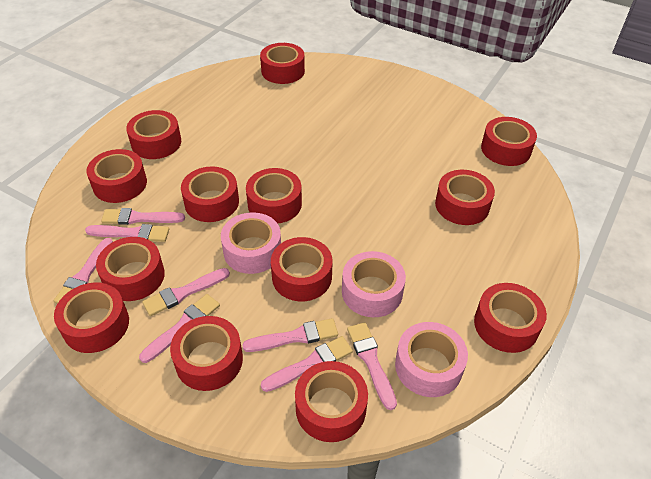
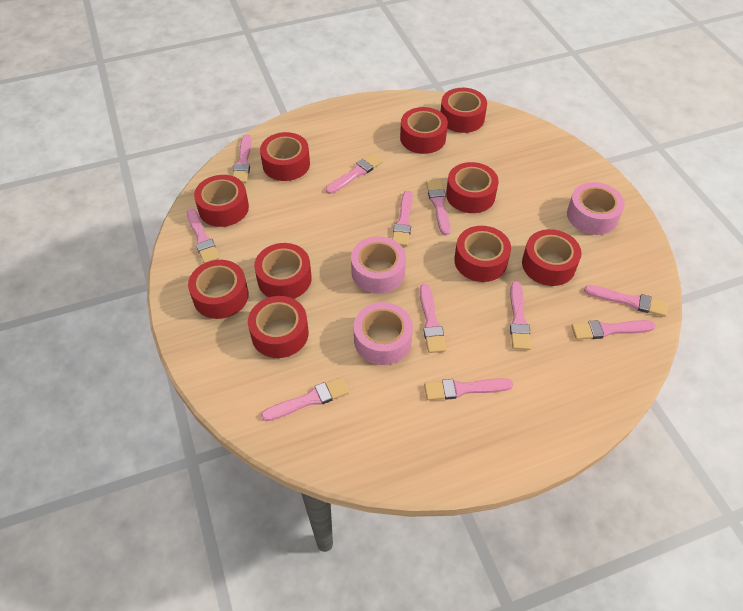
pink brush: [54,238,113,304] [85,224,169,242] [101,208,185,225] [139,294,220,363] [142,268,230,316] [242,318,338,352] [261,336,353,392] [347,322,397,410] = 8 -> [187,208,220,263] [233,134,251,183] [261,377,349,421] [326,153,383,194] [392,190,413,246] [420,284,446,353] [424,378,513,400] [426,180,451,235] [510,281,531,350] [571,320,656,340] [584,285,668,317] = 11
red tape: [54,282,129,353] [86,149,147,203] [96,237,165,301] [126,110,181,159] [170,316,243,391] [181,167,239,222] [246,168,302,224] [260,43,305,84] [271,237,333,301] [295,361,368,442] [435,170,495,225] [474,283,547,353] [481,117,537,166] = 13 -> [188,260,249,319] [194,175,249,227] [248,296,309,358] [254,243,312,299] [260,132,310,181] [400,107,448,154] [440,88,487,133] [446,162,499,213] [454,226,511,282] [522,229,582,286] = 10

